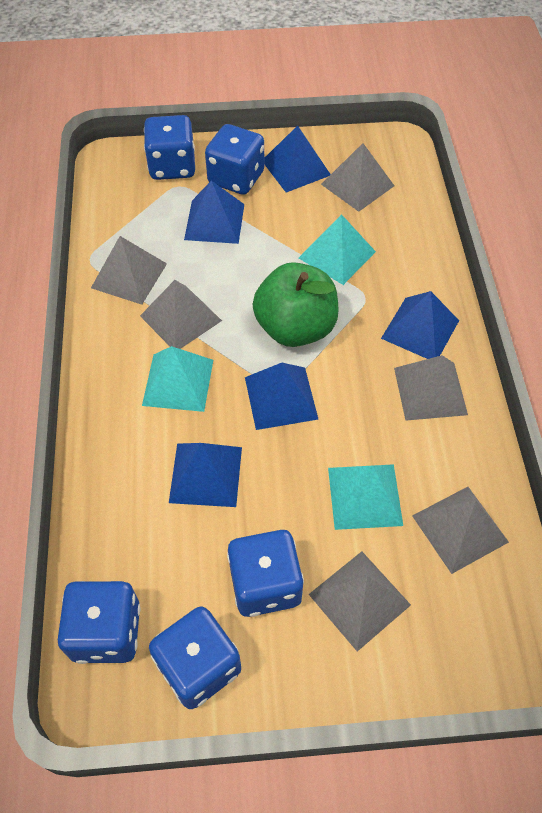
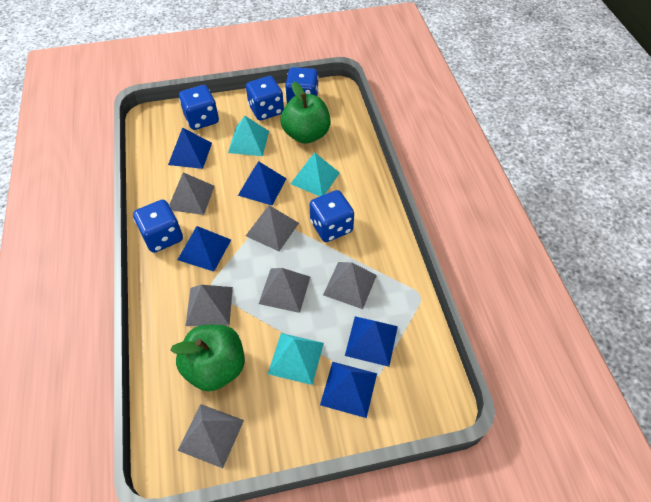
green apple: [252,262,339,347] = 1 -> [170,324,245,392] [281,81,331,144] = 2

